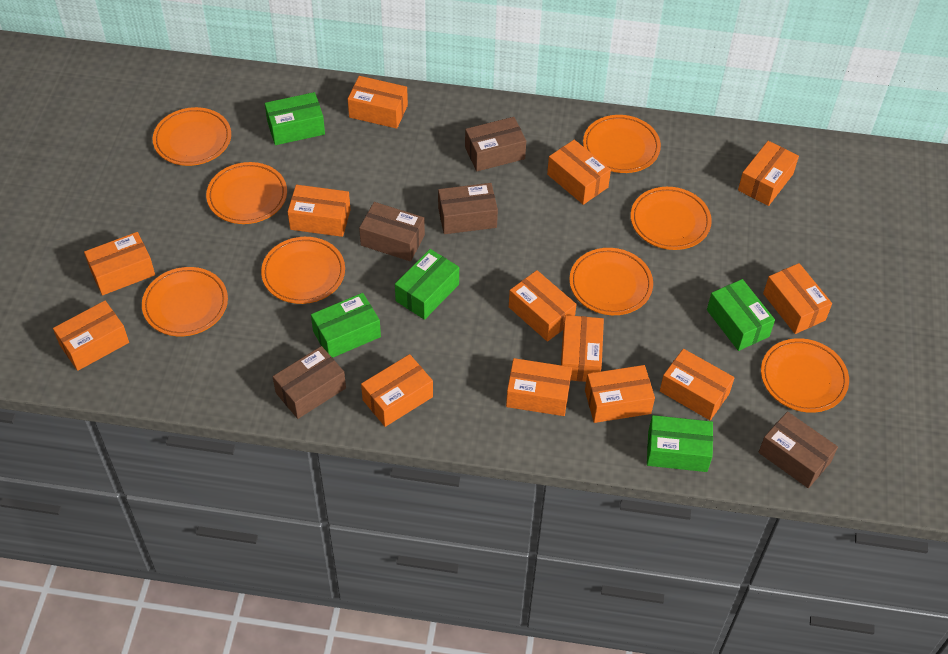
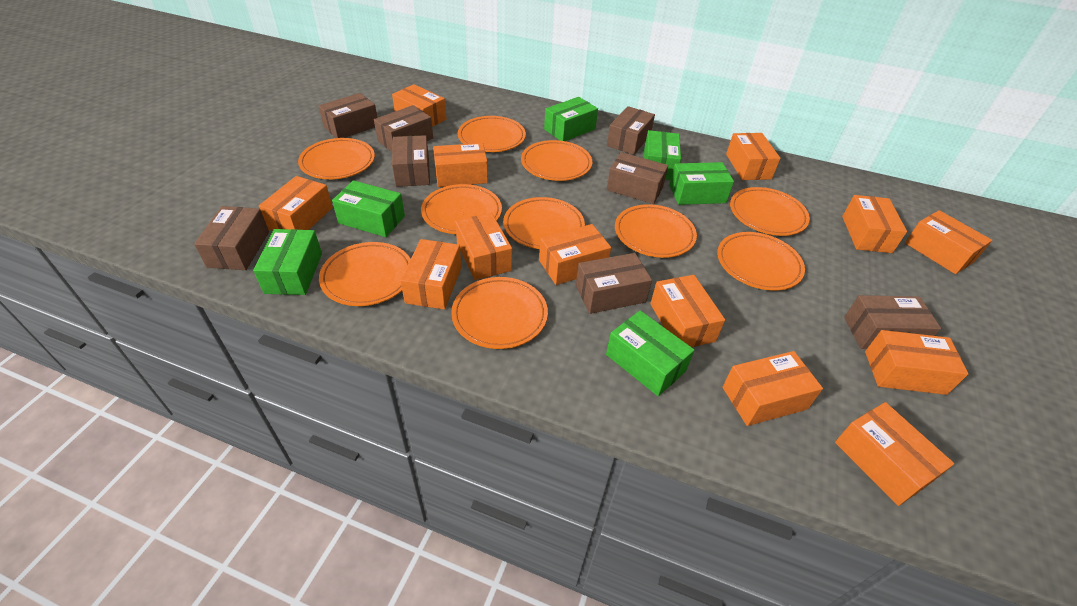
brown box: [273,346,346,419] [359,202,425,261] [438,183,498,234] [465,117,526,171] [758,411,838,488] = 5 -> [194,206,269,270] [318,93,377,138] [374,105,433,152] [392,135,430,187] [576,253,652,314] [607,106,655,155] [607,152,668,204] [844,295,941,349] = 8
green box: [265,92,325,145] [311,293,381,358] [395,249,459,320] [647,415,713,472] [707,279,775,351] = 5 -> [253,229,322,295] [332,180,405,237] [544,97,598,141] [606,311,694,396] [644,130,681,180] [669,162,734,205] = 6
orange plate: [142,267,228,336] [153,107,231,166] [206,162,287,224] [261,237,345,304] [569,248,653,315] [583,115,661,173] [631,187,712,250] [761,338,849,413] = 8 -> [298,138,375,179] [319,242,410,306] [421,184,502,234] [451,277,548,349] [458,116,526,152] [503,197,585,249] [521,140,592,181] [615,204,697,258] [717,232,805,291] [730,187,810,236] = 10

